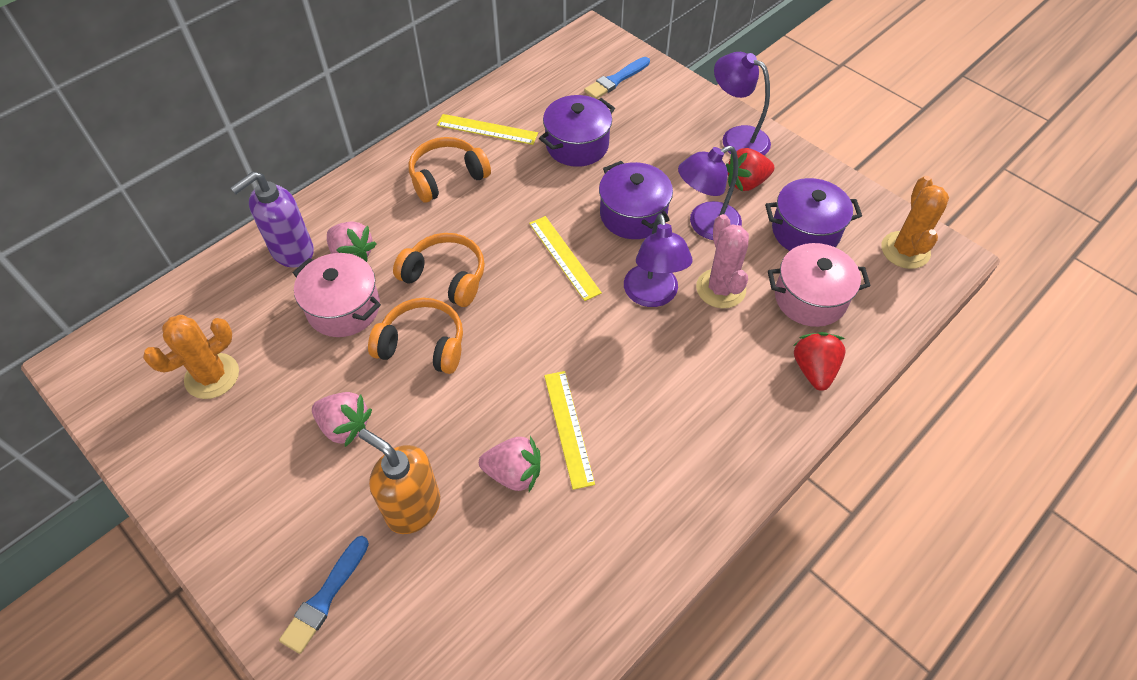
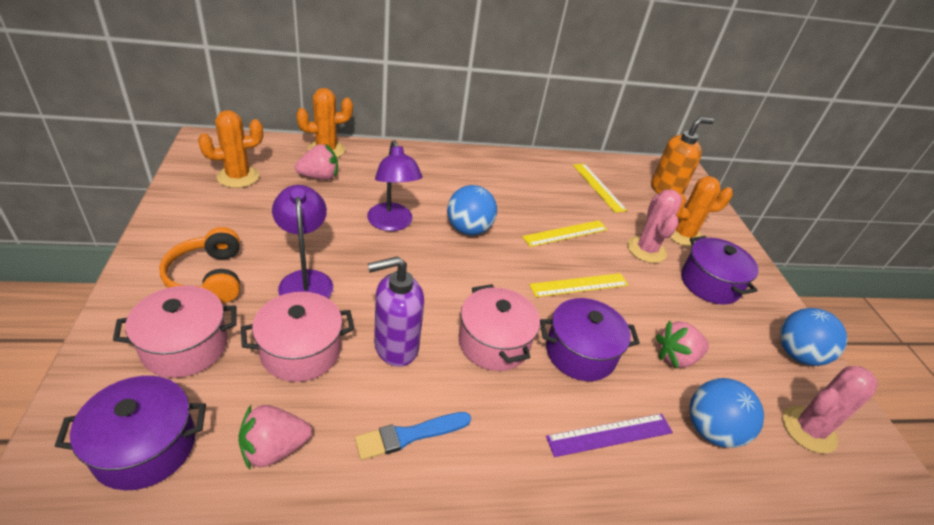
blue ball: none = 0 -> [447,185,497,235] [690,378,764,448] [780,308,847,366] = 3
blue brush: [279,536,369,654] [584,57,650,99] = 2 -> [355,412,471,460] = 1
orange cactus: [143,315,239,399] [882,176,949,269] = 2 -> [198,110,263,188] [296,88,353,158] [669,176,733,247] = 3
orange headphones: [368,298,463,374] [393,233,485,307] [409,137,491,203] = 3 -> [159,227,240,303] = 1
pink cactus: [696,214,749,308] = 1 -> [627,189,682,263] [783,366,878,454] = 2
pink pot: [293,253,381,337] [768,243,871,327] = 2 -> [113,285,237,378] [241,292,355,382] [459,284,540,371] = 3
purple lamp: [624,213,693,307] [678,146,742,240] [714,52,771,155] = 3 -> [272,185,333,298] [367,140,422,231] = 2
purple ruler: none = 0 -> [546,414,673,457] = 1
red strawberry: [726,148,774,192] [793,332,846,391] = 2 -> none = 0

